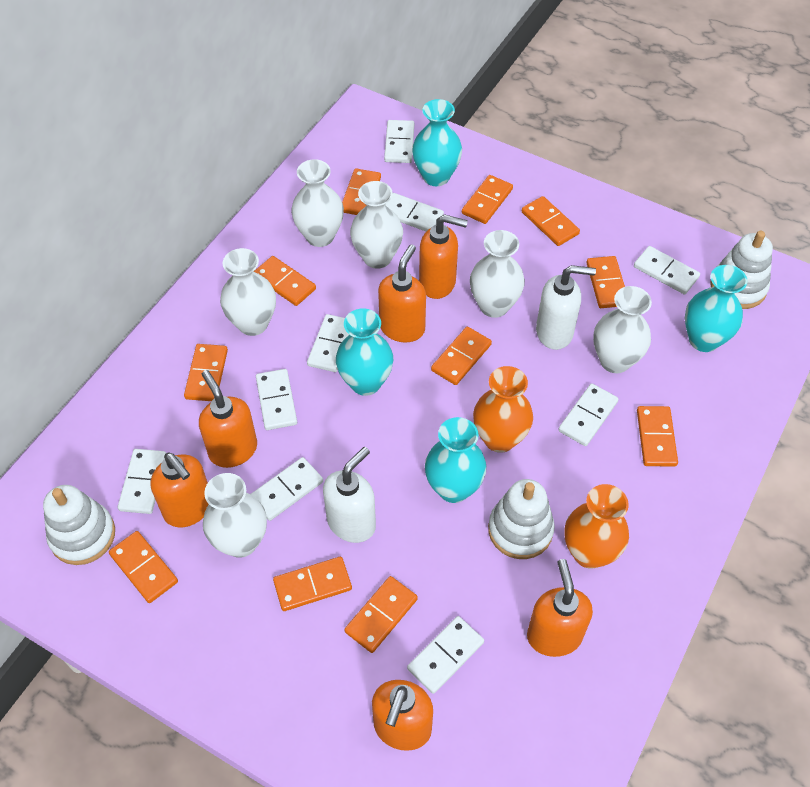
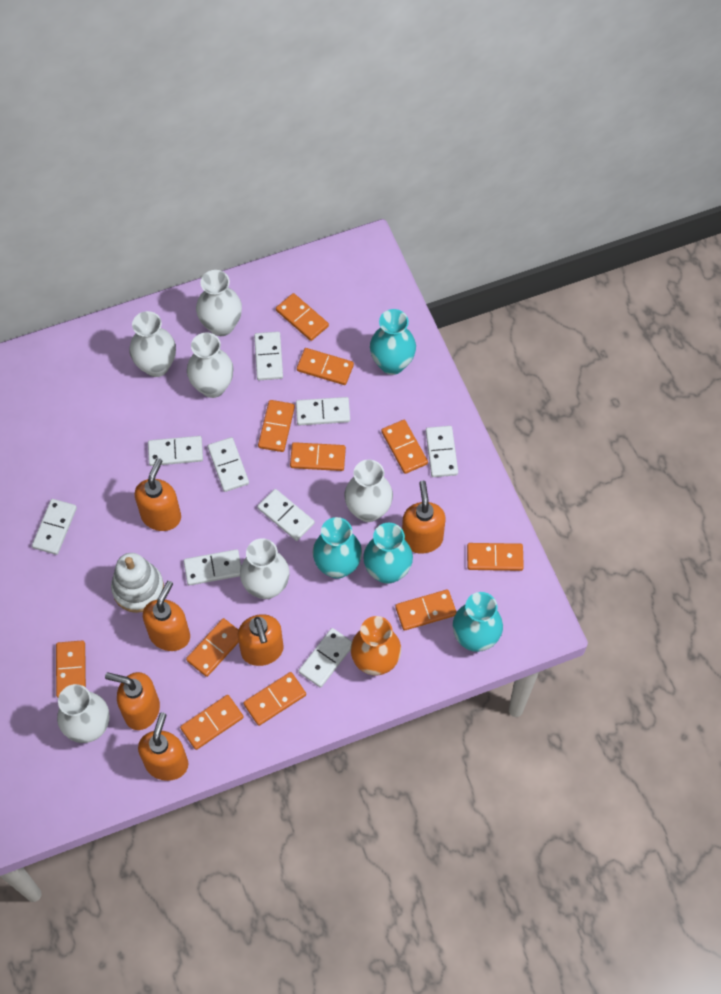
orange vase: [473,366,533,453] [565,484,629,569] = 2 -> [351,616,401,675] = 1
white soap dispenser: [323,447,376,543] [536,265,596,350] = 2 -> none = 0
white stacking toy: [43,485,115,565] [488,479,555,559] [710,231,773,309] = 3 -> [111,553,164,613] = 1

